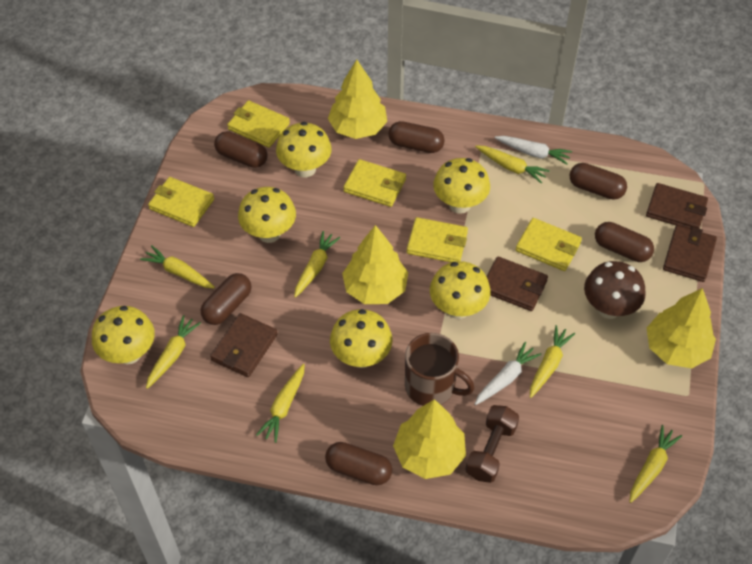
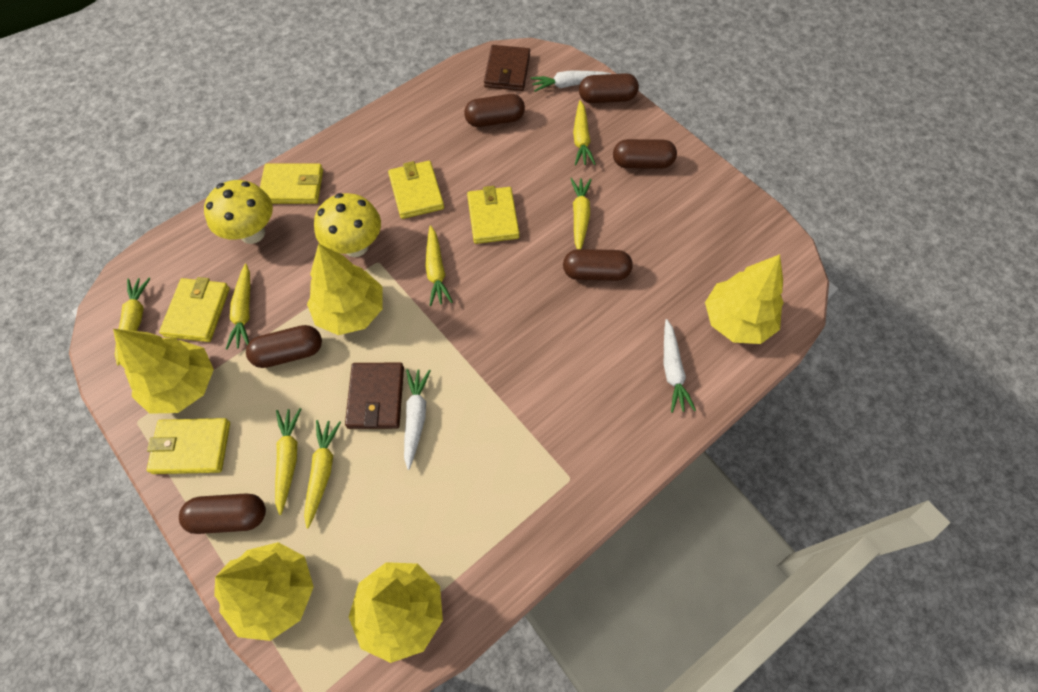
brown dumbbell: [466,405,519,483] = 1 -> none = 0
brown mug: [405,333,475,406] = 1 -> none = 0
brown mushroom: [584,261,646,319] = 1 -> none = 0
brown wallet: [210,313,278,377] [486,256,548,311] [646,183,708,229] [663,225,717,282] = 4 -> [345,363,404,429] [484,45,530,91] = 2
white carrot: [475,342,541,405] [495,136,572,165] = 2 -> [404,369,431,470] [531,70,611,92] [664,319,696,413] = 3
yellow mushroom: [92,306,155,364] [238,187,296,243] [276,122,332,178] [330,309,392,368] [430,261,490,319] [433,158,490,214] = 6 -> [204,180,273,244] [314,193,381,257] = 2
yellow tree: [328,60,387,139] [342,225,408,304] [393,399,466,479] [647,288,716,368] = 4 -> [113,329,214,414] [214,542,314,641] [307,244,383,335] [349,562,443,663] [705,254,784,344] = 5

